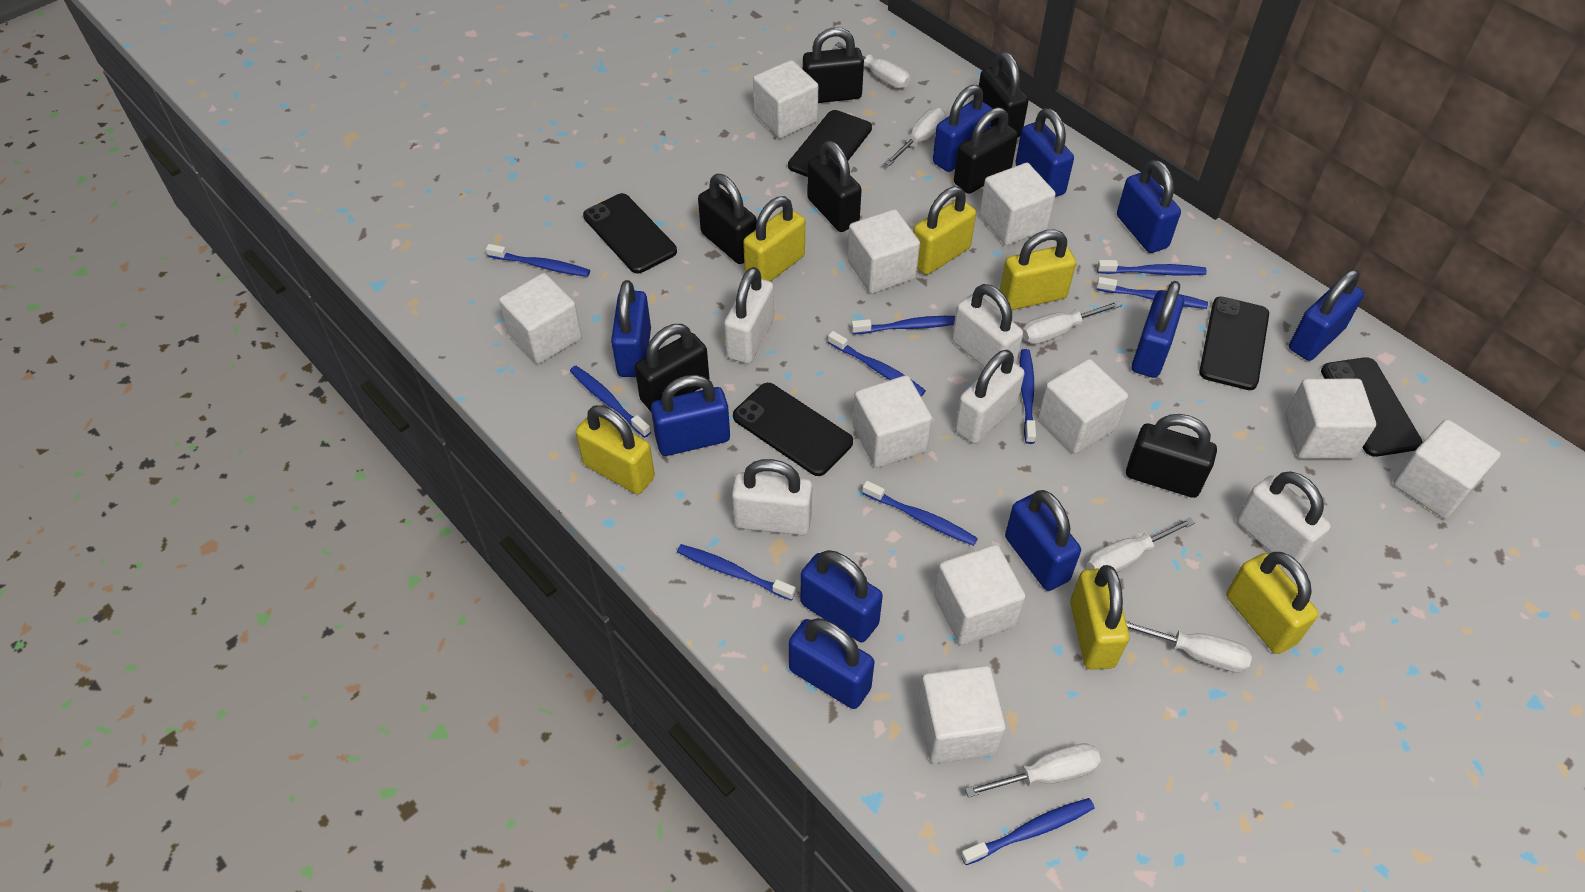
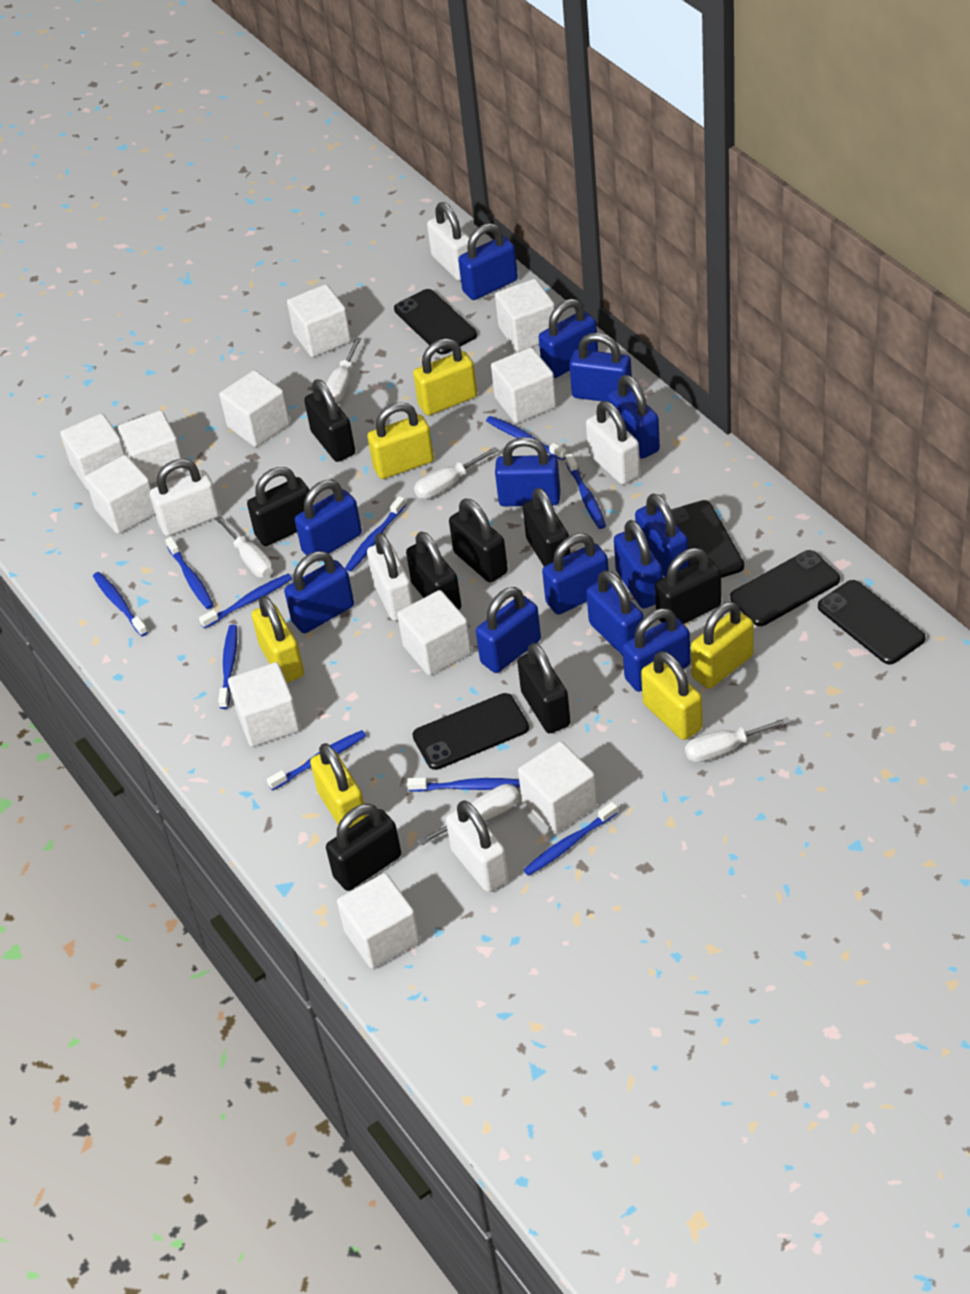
black padlock: [635,324,710,411] [698,174,757,264] [803,27,864,103] [807,141,862,232] [954,107,1018,194] [979,52,1029,137] [1126,414,1217,498] = 7 -> [247,467,309,546] [304,379,355,462] [326,804,401,891] [406,532,461,610] [449,498,508,583] [517,643,570,733] [523,488,571,567] [655,548,721,624] = 8
blue padlock: [611,280,651,377] [651,375,730,456] [789,618,875,709] [800,550,883,642] [933,85,992,172] [1005,490,1081,591] [1015,108,1074,197] [1117,160,1181,253] [1132,281,1184,378] [1289,270,1364,361] = 10 -> [284,551,354,633] [295,480,362,556] [458,223,518,300] [476,587,541,673] [495,437,560,506] [539,299,598,378] [542,533,609,615] [569,333,632,401] [586,570,644,656] [607,375,660,459] [614,520,663,609] [622,608,690,692] [635,493,689,577] = 13
white cube: [499,273,582,364] [753,60,818,138] [847,209,920,294] [853,375,932,468] [917,665,1006,764] [934,544,1026,645] [979,163,1056,245] [1038,359,1128,454] [1285,379,1376,459] [1393,419,1501,519] = 10 -> [60,413,126,490] [85,455,155,534] [118,410,185,484] [219,370,290,447] [228,662,300,747] [287,284,351,357] [337,873,420,969] [397,590,472,676] [491,347,556,423] [495,279,555,352] [518,741,597,834] = 11
white screwdriver: [835,42,910,88] [884,107,946,166] [965,743,1101,797] [1022,301,1122,344] [1087,517,1195,573] [1126,621,1252,672] = 6 -> [215,516,273,578] [326,337,361,403] [414,447,499,499] [419,784,519,845] [685,717,791,762] = 5

